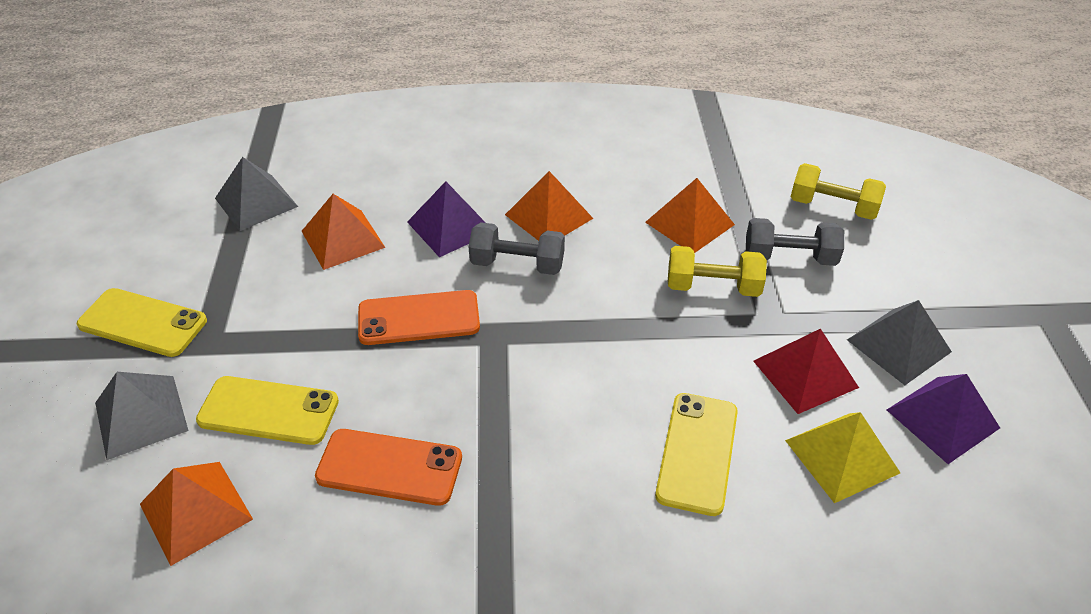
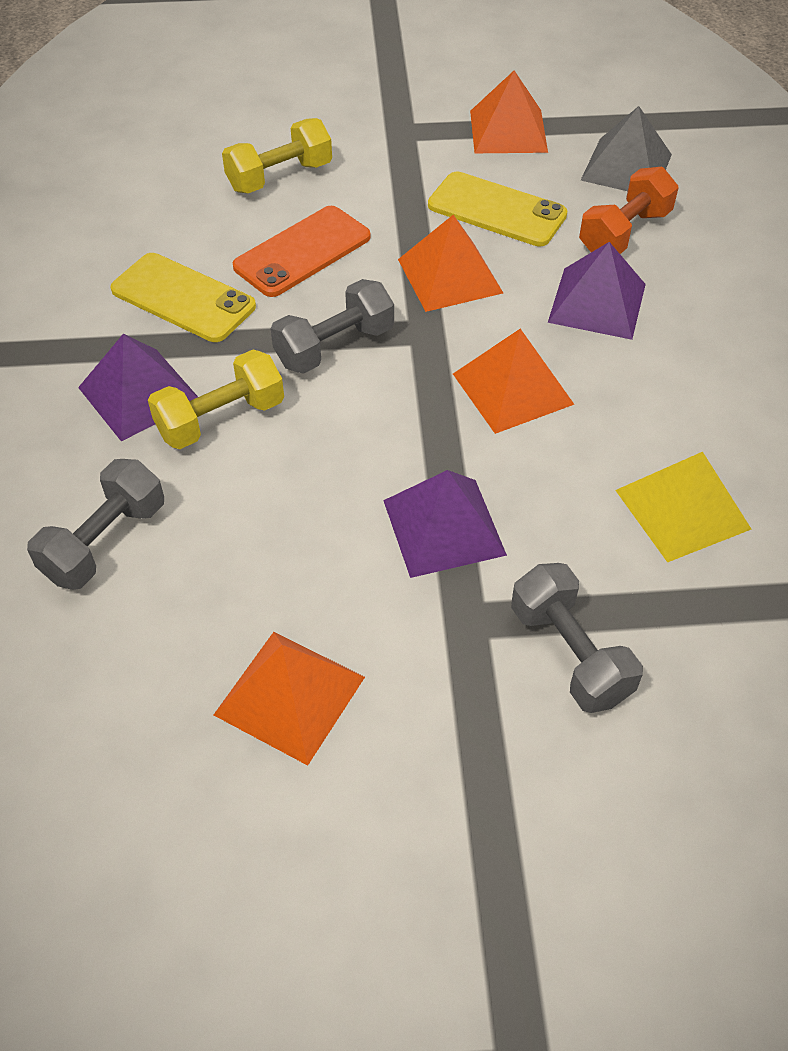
grey dumbbell: [469,222,565,275] [746,218,844,266] = 2 -> [27,459,164,590] [271,279,394,374] [511,563,643,713] = 3
grey pyramid: [95,372,189,460] [215,157,298,231] [847,300,952,385] = 3 -> [581,106,672,191] = 1
orange dumbbell: none = 0 -> [579,167,679,254] = 1
orange phone: [315,429,462,506] [358,290,480,345] = 2 -> [233,206,371,297] = 1
purple pyramid: [407,181,486,257] [887,374,1000,464] = 2 -> [78,334,198,442] [383,470,507,578] [548,242,646,340] = 3
red pyramid: [753,329,859,414] = 1 -> none = 0
yellow phone: [77,288,207,357] [196,376,339,445] [655,393,738,516] = 3 -> [111,253,256,342] [428,171,567,247] = 2

